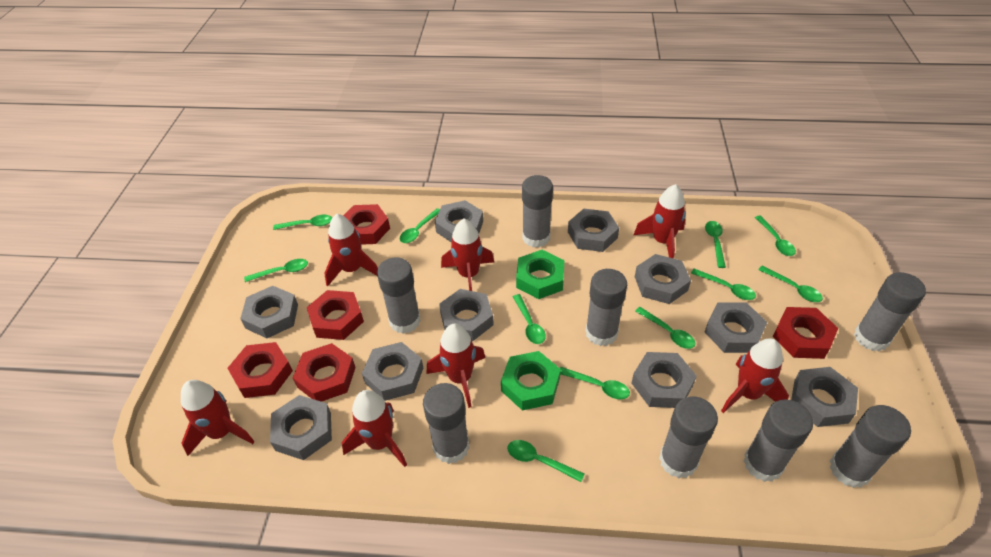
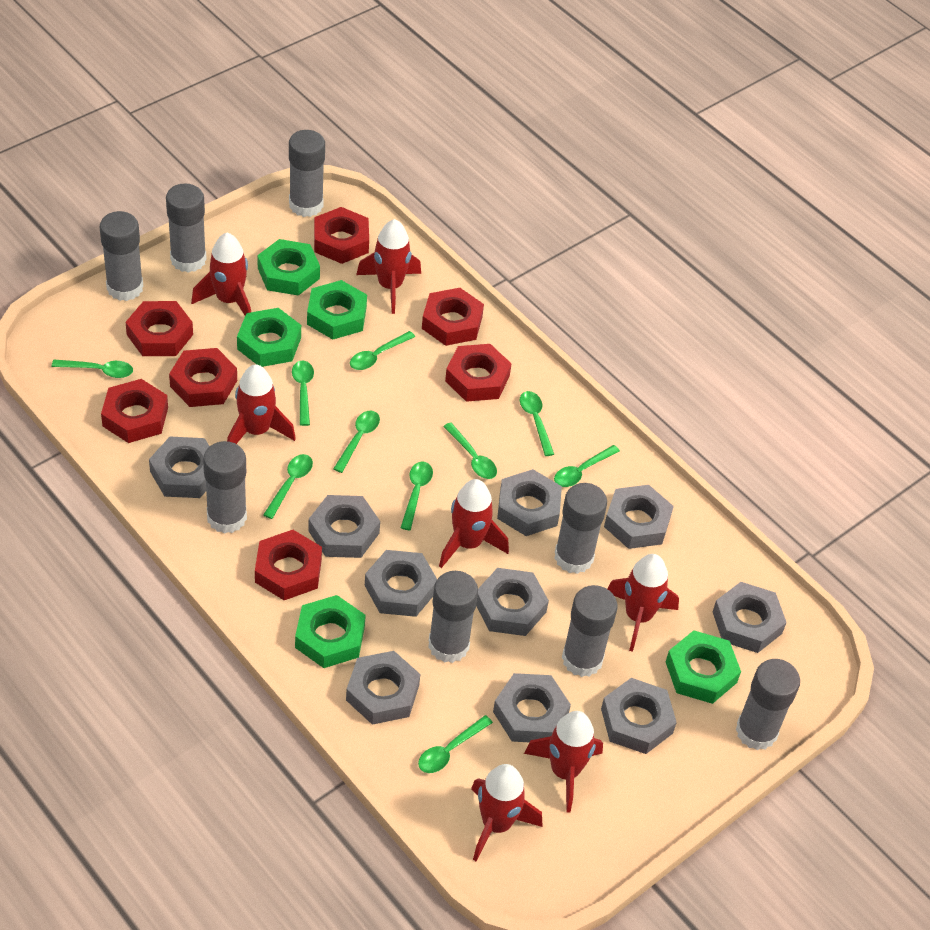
green nut: [501,351,561,411] [516,250,564,299] = 2 -> [237,308,301,367] [257,239,320,296] [295,595,366,668] [307,280,367,339] [666,630,741,704] = 5
green spoon: [244,259,308,282] [273,215,332,230] [400,208,440,243] [507,440,584,482] [513,294,546,344] [560,367,630,399] [635,307,695,349] [691,269,756,300] [705,221,726,268] [755,215,796,256] [758,266,823,302] = 11 -> [52,360,133,378] [263,454,313,519] [292,360,314,426] [333,410,380,473] [350,331,415,370] [401,462,433,530] [418,715,493,773] [443,422,497,479] [520,391,554,456] [554,445,620,487] = 10
red nut: [227,342,293,398] [293,343,356,402] [307,290,364,340] [343,204,390,245] [773,307,838,359] = 5 -> [101,379,168,443] [125,301,193,356] [169,348,237,407] [255,530,322,600] [314,207,369,264] [422,288,484,346] [445,344,512,402] = 7

